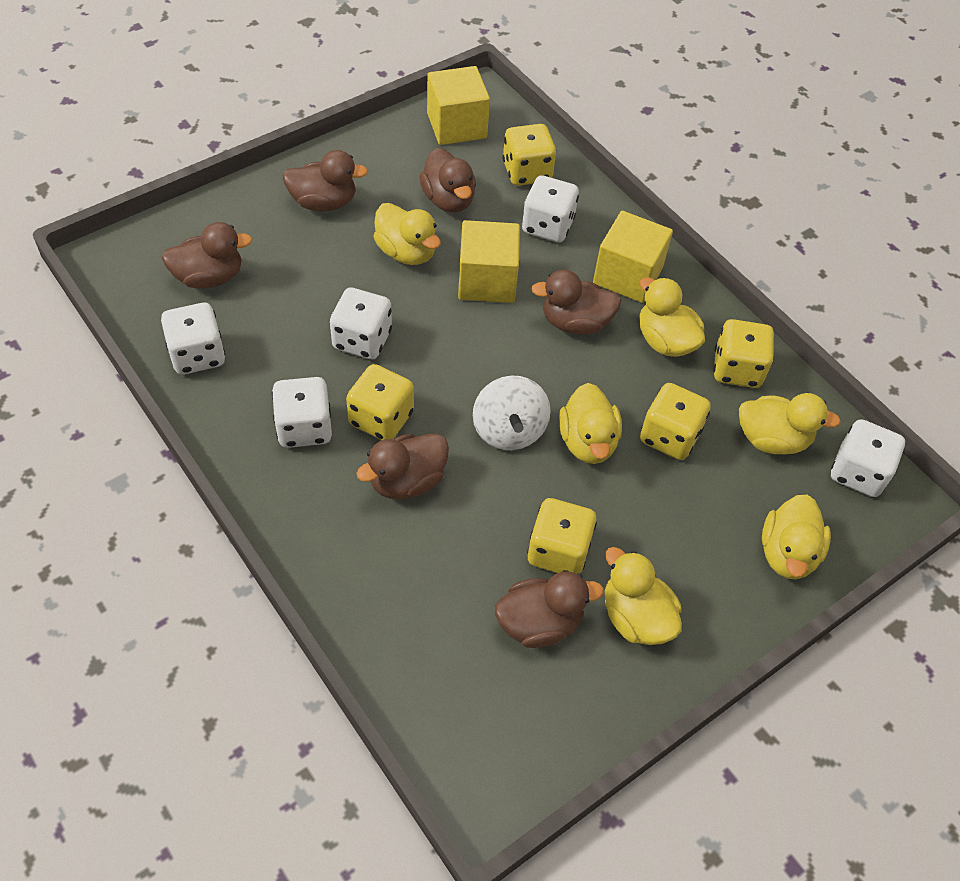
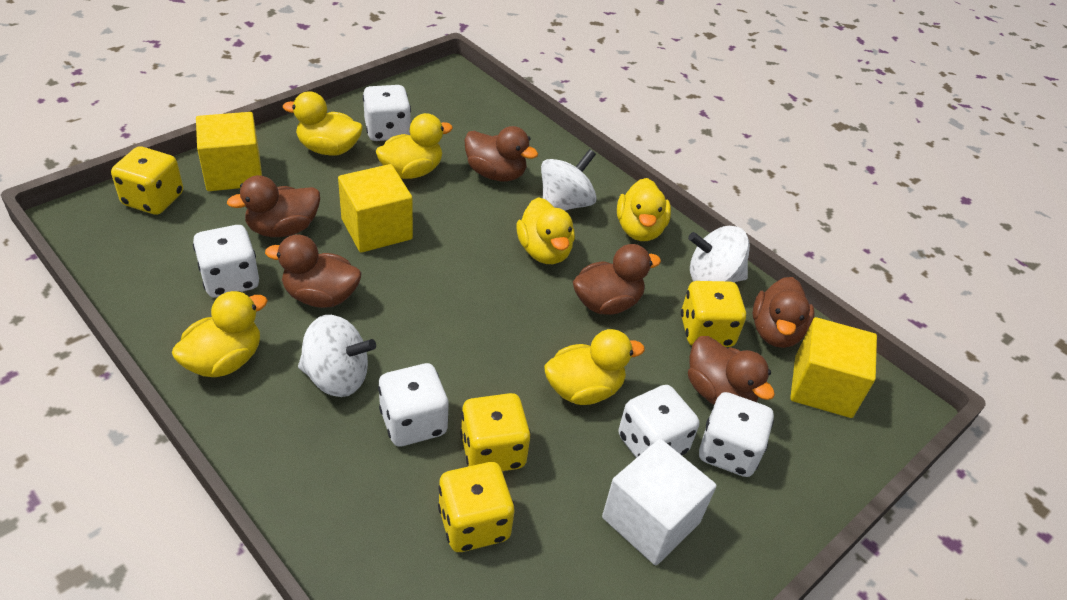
white cube: none = 0 -> [602,439,717,565] = 1
white spinning top: [473,376,551,450] = 1 -> [298,315,376,397] [541,149,597,211] [688,226,750,282] = 3
yellow dice: [346,364,414,440] [503,124,556,186] [527,498,597,574] [640,383,711,460] [713,319,774,388] = 5 -> [111,146,183,215] [438,462,515,552] [460,393,531,471] [681,281,746,347] = 4

